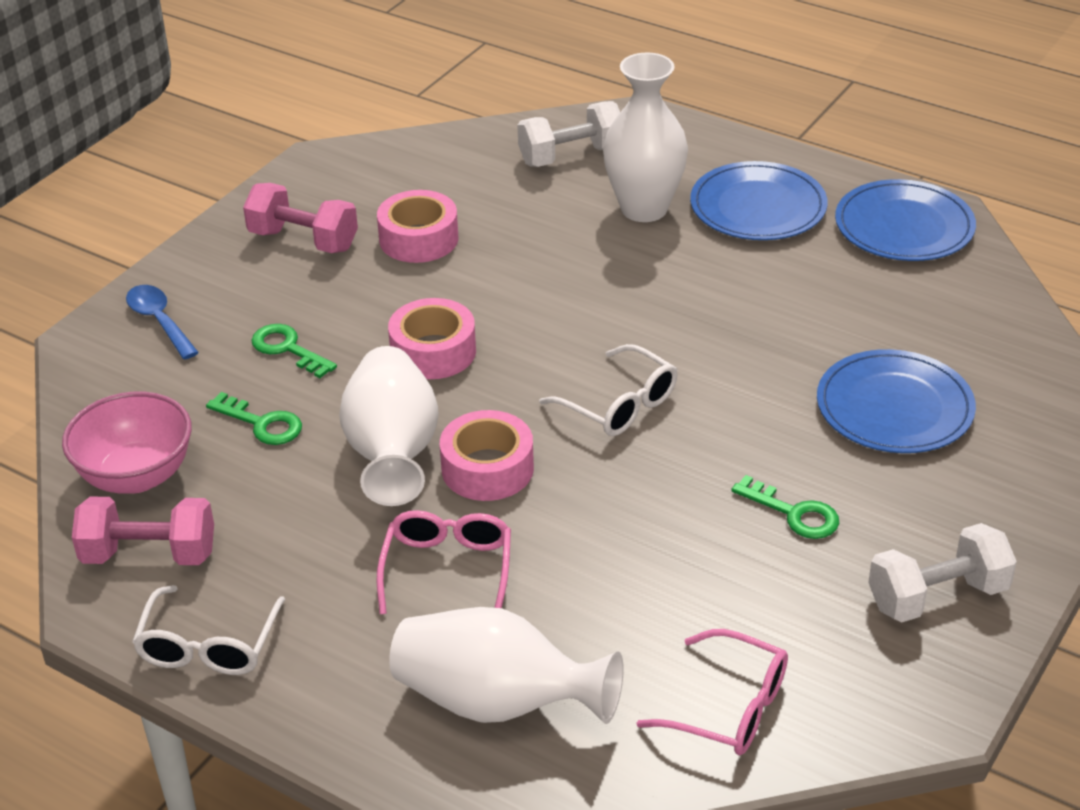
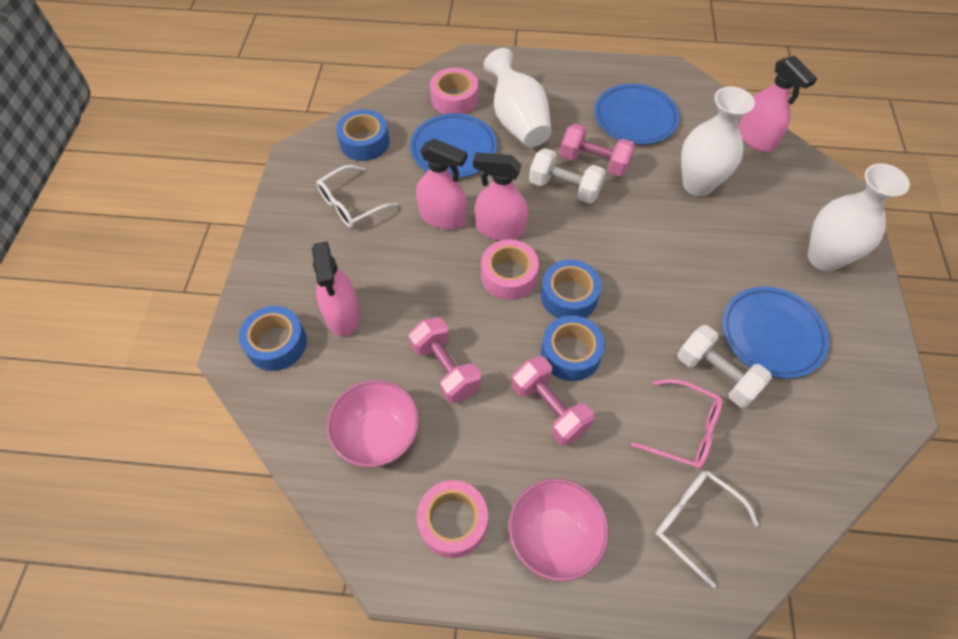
blue spoon: [126,285,199,360] = 1 -> none = 0
blue tape: none = 0 -> [239,306,307,371] [336,110,389,161] [541,259,602,318] [541,315,605,381] = 4
green key: [206,392,302,445] [251,324,337,378] [731,475,839,539] = 3 -> none = 0
pink bowl: [62,392,192,494] = 1 -> [326,380,419,467] [508,478,609,582] = 2
pink dumbbell: [72,497,214,565] [243,183,358,253] = 2 -> [409,317,481,404] [512,356,594,446] [560,124,635,177] = 3
pink glasses: [377,510,511,614] [637,629,788,755] = 2 -> [631,379,723,469] = 1
pink spray bottle: none = 0 -> [312,241,360,336] [416,138,467,230] [473,152,528,241] [738,56,817,152] = 4

